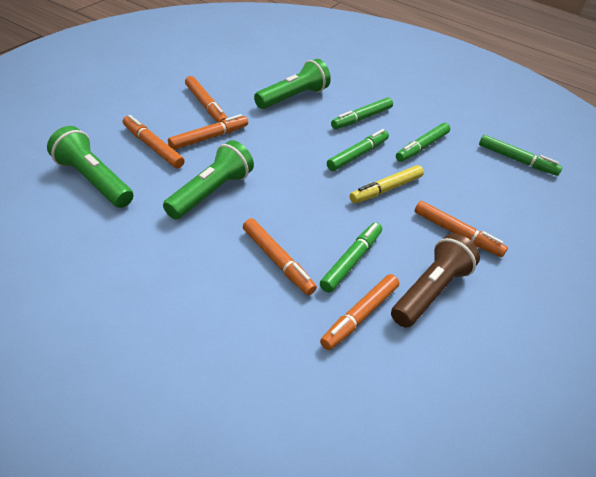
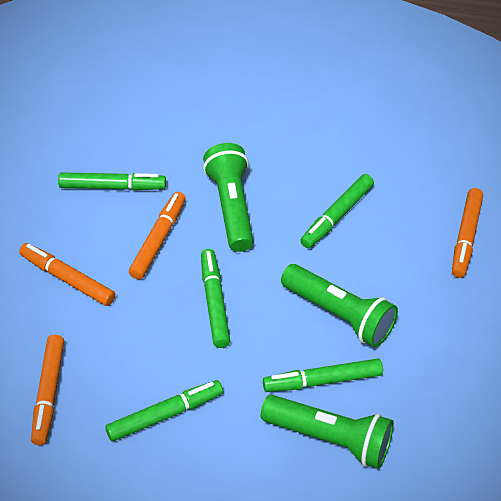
brown flashlight: [391,233,480,328] = 1 -> none = 0
orange marker: [123,115,185,169] [168,114,248,150] [185,76,227,123] [243,218,317,295] [320,274,399,350] [415,201,508,257] = 6 -> [19,243,115,306] [31,335,64,445] [129,192,186,279] [452,188,483,278] = 4
yellow marker: [350,165,424,203] = 1 -> none = 0

